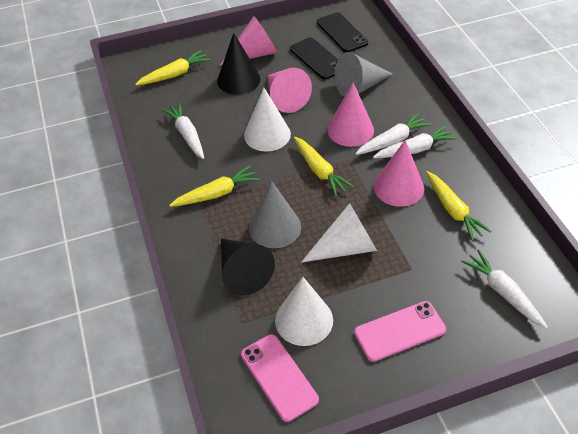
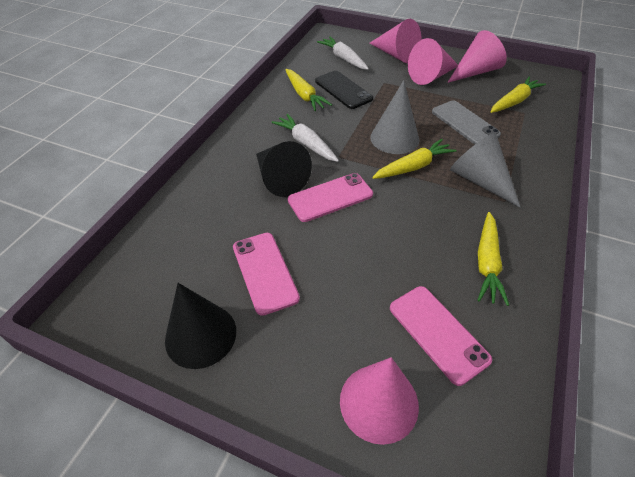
black phone: [290,37,338,80] [317,12,368,52] = 2 -> [315,71,373,109] = 1
grey phone: none = 0 -> [432,100,501,145] = 1
pink phone: [241,334,319,422] [354,301,446,362] = 2 -> [233,233,300,316] [288,173,373,222] [390,286,492,386] = 3
white carrot: [162,103,204,159] [355,113,432,155] [373,125,458,158] [461,249,548,329] = 4 -> [271,114,339,162] [317,37,369,70] = 2
white cone: [244,88,291,152] [275,277,333,346] [301,203,377,263] = 3 -> none = 0

